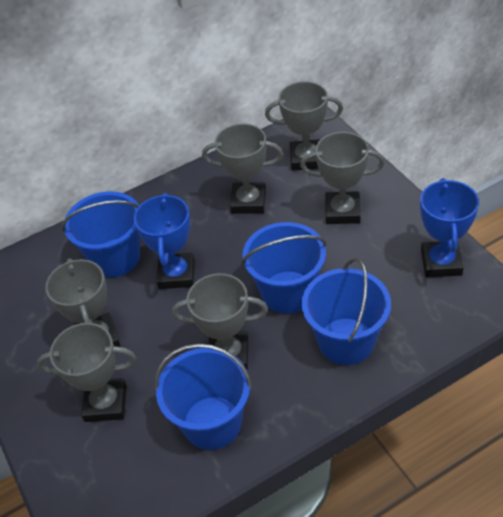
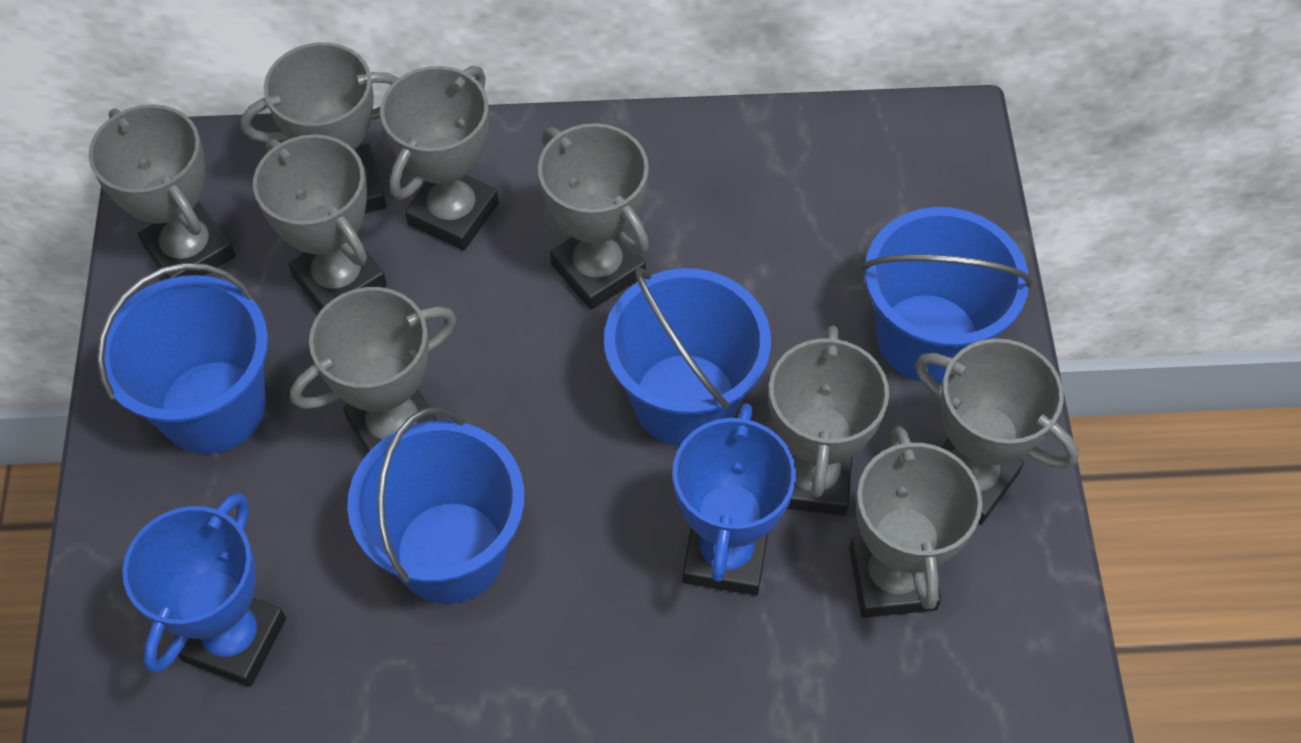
grey trophy: [37,323,137,422] [45,258,120,347] [172,273,268,370] [202,123,283,214] [265,81,343,171] [300,132,385,224] = 6 -> [88,104,236,279] [240,42,399,213] [253,134,387,311] [290,287,457,454] [380,66,499,251] [538,123,649,310] [769,325,889,516] [849,426,983,618] [915,338,1079,525] = 9

